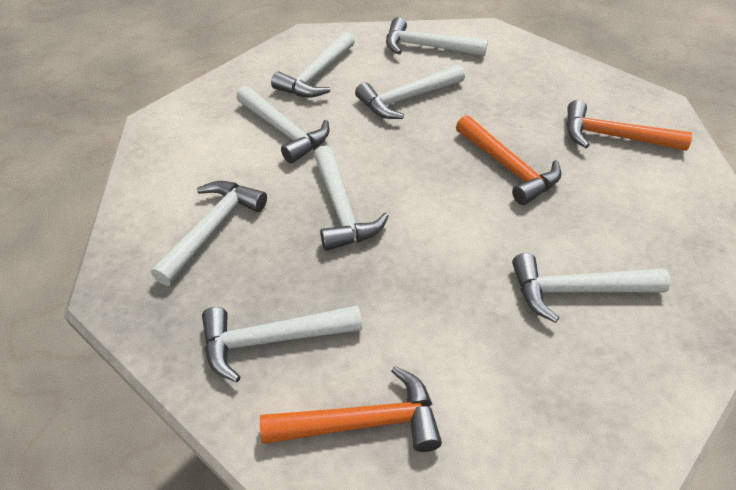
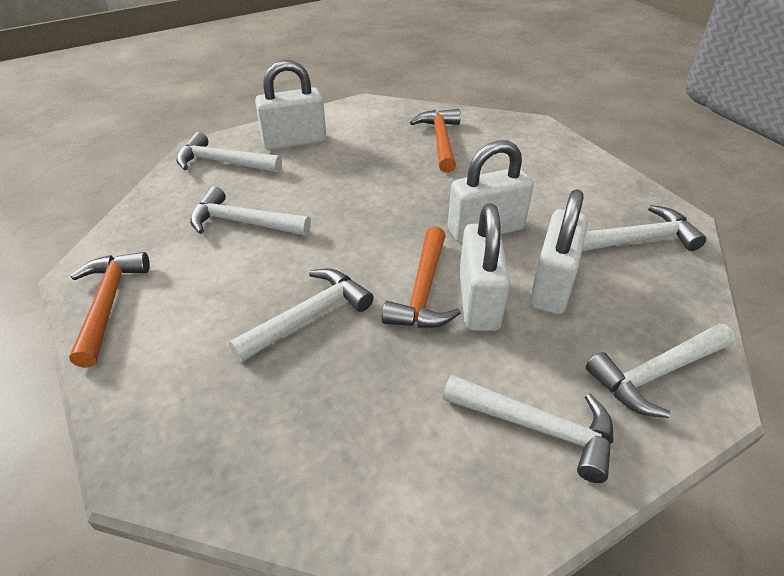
white hammer: [151,181,267,286] [202,305,362,382] [236,86,329,163] [271,32,355,97] [314,145,389,251] [355,65,465,119] [386,17,488,56] [512,253,670,323] = 8 -> [176,132,282,173] [190,186,311,236] [229,269,374,362] [443,375,613,483] [582,205,706,252] [586,323,735,418] = 6
white padlock: none = 0 -> [255,60,326,150] [448,140,534,243] [459,203,510,331] [530,189,588,314] = 4

